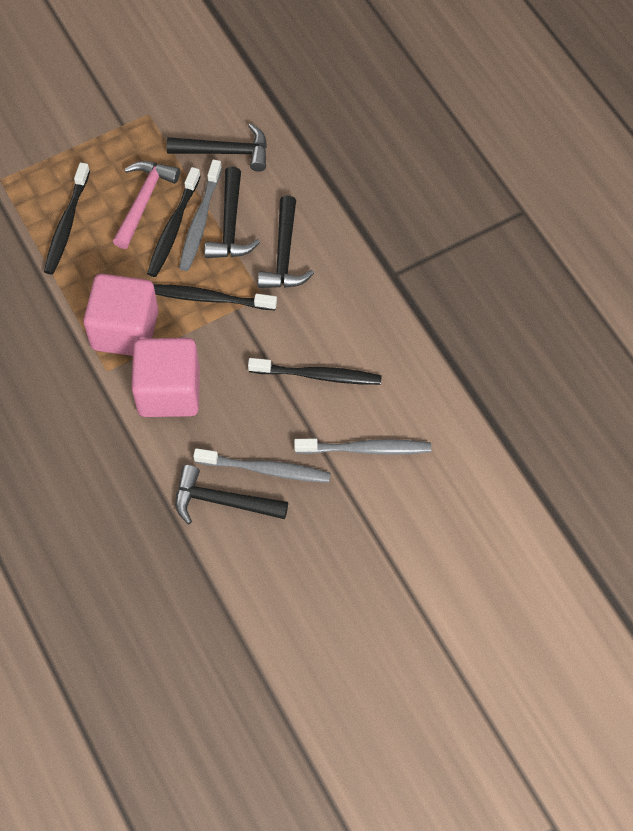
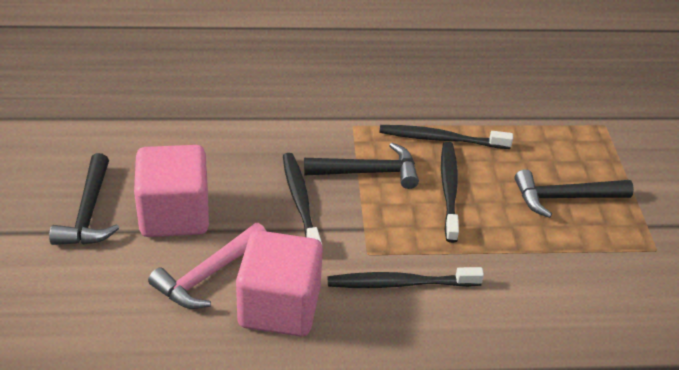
black hammer: [167,123,267,172] [175,465,288,524] [205,167,260,258] [258,196,314,288] = 4 -> [49,153,119,245] [304,143,419,189] [514,169,634,218] = 3
grey toothbrush: [179,159,222,271] [193,448,331,483] [294,439,431,455] = 3 -> none = 0

